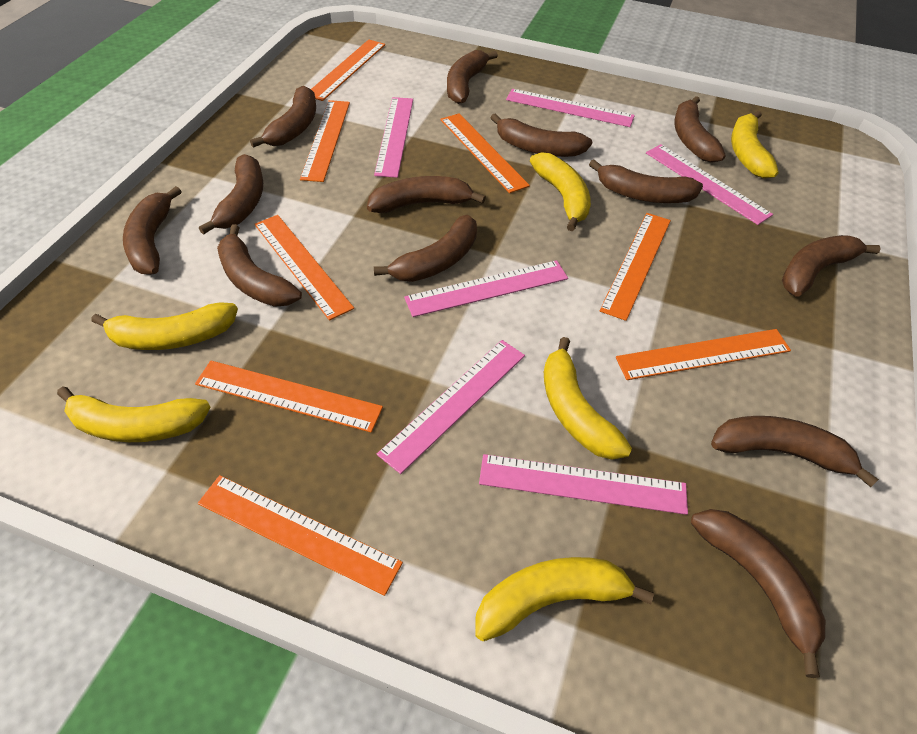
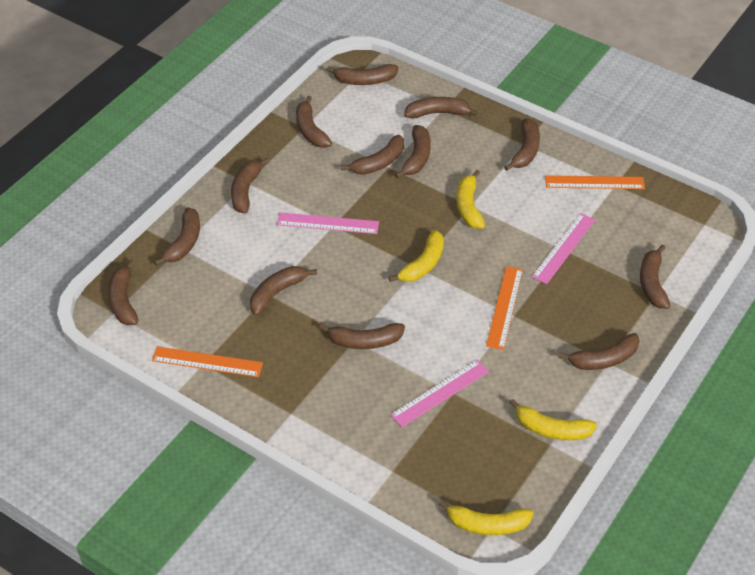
orange ruler: [195,360,383,433] [198,475,403,596] [255,215,354,321] [300,100,350,182] [311,40,385,101] [440,113,530,193] [600,213,671,321] [616,329,791,380] = 8 -> [152,346,263,377] [486,266,523,350] [545,175,645,189] = 3
pink ruler: [374,97,413,178] [377,340,525,474] [404,260,568,317] [479,454,688,515] [506,89,635,127] [646,144,773,225] = 6 -> [277,213,379,234] [390,360,489,427] [532,213,595,284] = 3
yellow banana: [57,386,211,442] [91,302,238,350] [475,557,654,641] [530,152,591,231] [544,337,632,460] [731,111,779,178] = 6 -> [389,230,444,282] [438,500,533,535] [456,170,485,229] [509,399,597,440] = 4

